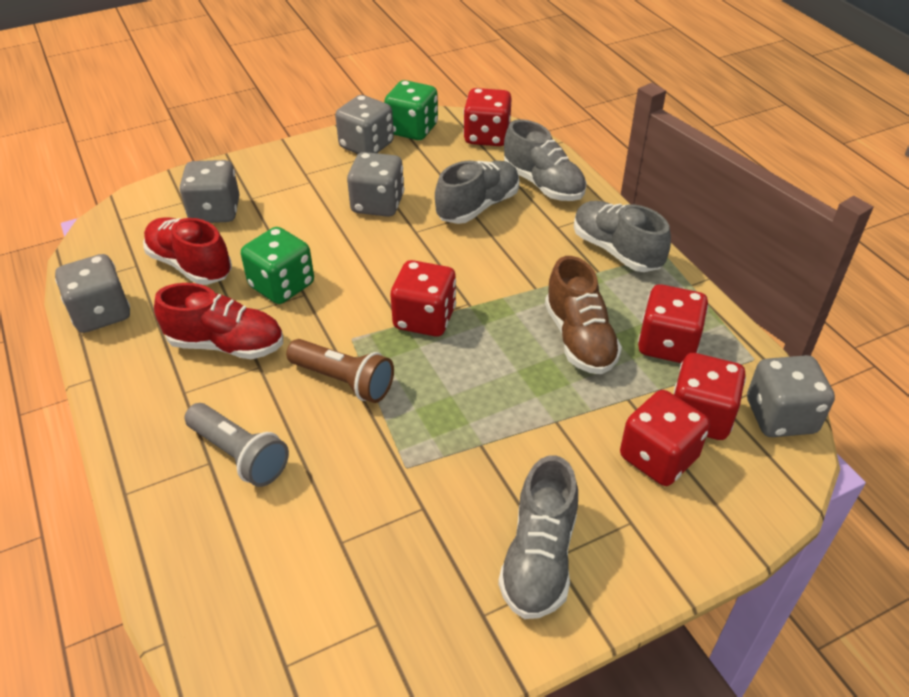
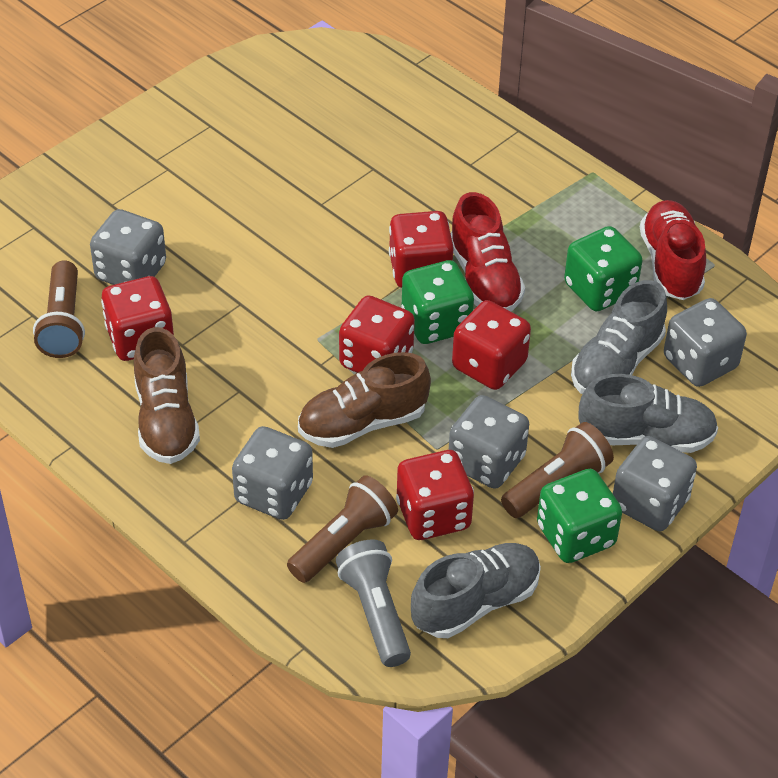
brown flashlight: [286,339,394,403] = 1 -> [33,260,85,358] [287,476,398,583] [501,422,614,518] = 3
brown shoe: [545,256,622,374] = 1 -> [134,327,200,464] [298,352,431,448] = 2
green dice: [241,227,314,304] [384,80,438,140] = 2 -> [401,260,474,344] [537,469,622,563] [564,226,642,311] = 3
grey shoe: [435,160,519,224] [498,455,578,619] [504,119,587,201] [574,201,671,272] = 4 -> [411,543,541,638] [571,280,667,394] [578,374,718,453] = 3

